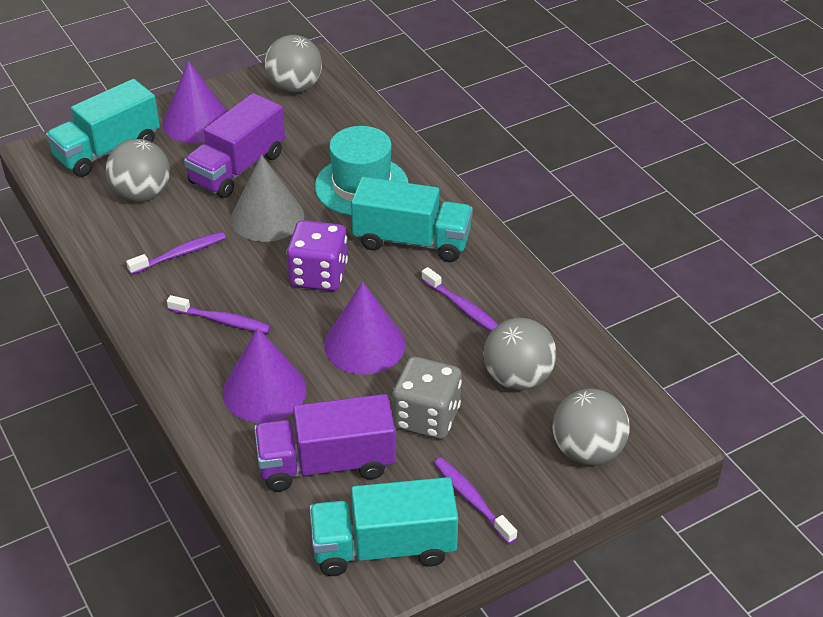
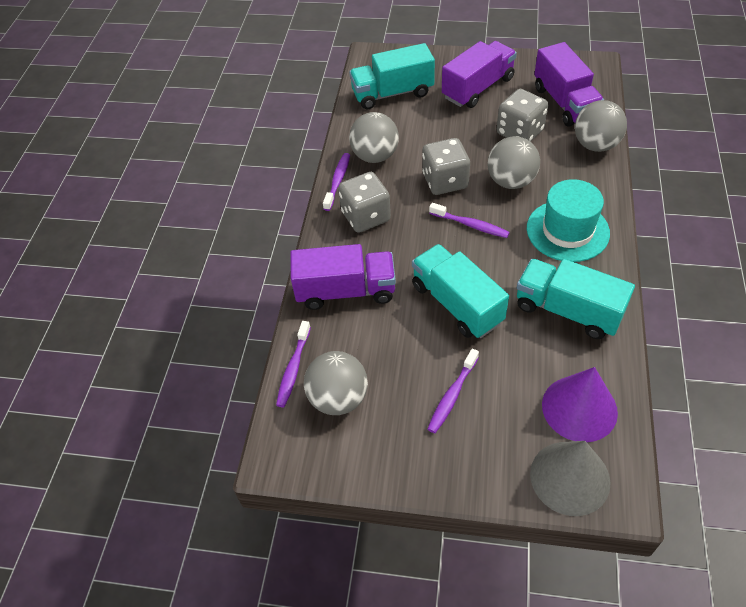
grey dice: [392,357,462,439] = 1 -> [338,172,391,233] [422,138,470,195] [497,89,548,142] = 3
purple cone: [163,61,227,143] [223,328,307,423] [324,282,405,375] = 3 -> [542,367,618,442] = 1
purple dice: [287,220,348,291] = 1 -> none = 0
purple truck: [184,93,285,198] [254,394,396,492] = 2 -> [290,244,396,310] [442,41,517,108] [534,42,604,127] = 3

